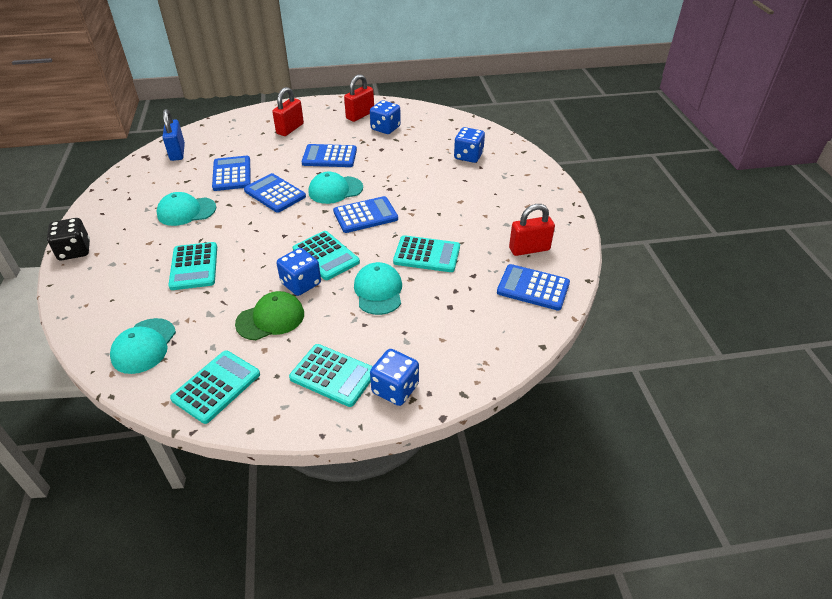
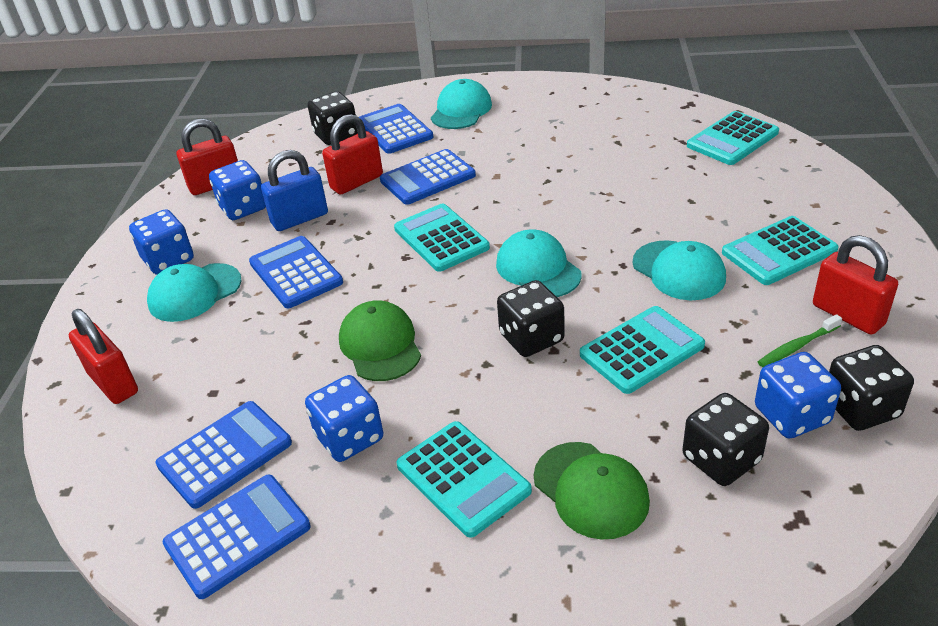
black dice: [47,218,90,260] = 1 -> [307,91,358,145] [497,280,565,357] [682,393,769,486] [829,345,914,431] = 4
green cap: [235,291,304,340] = 1 -> [339,300,421,381] [534,442,650,540] = 2
green toothbrush: none = 0 -> [757,314,842,367] = 1
red padlock: [272,87,304,136] [344,74,374,122] [509,204,555,256] = 3 -> [69,309,138,404] [177,118,238,195] [322,114,383,195] [813,235,898,335] = 4

